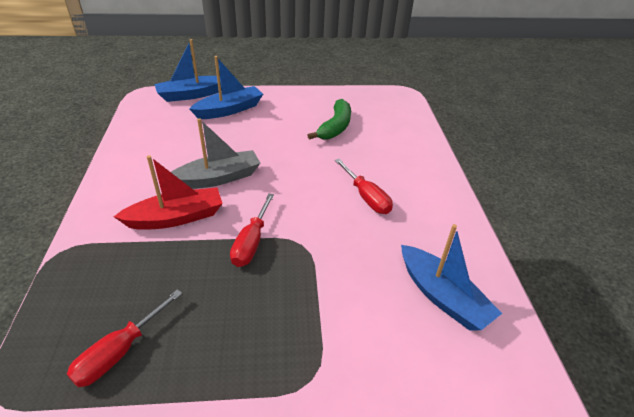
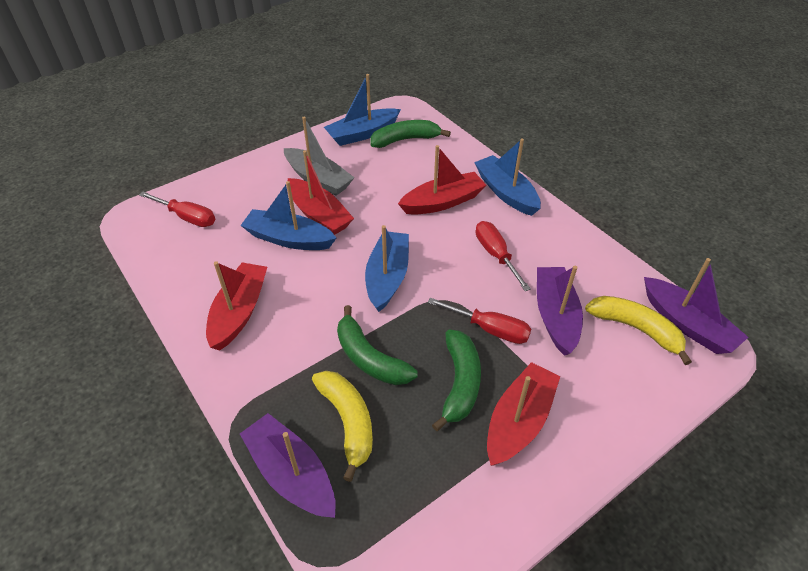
blue boat: [154,39,222,102] [189,56,263,119] [401,224,502,331] = 3 -> [240,181,336,250] [324,74,401,146] [365,225,409,312] [474,138,541,216] = 4
green banana: [307,99,351,140] = 1 -> [337,305,418,385] [371,120,451,148] [432,329,481,431] = 3
purple boat: none = 0 -> [240,413,336,518] [537,266,583,356] [644,258,749,354] = 3
red boat: [114,155,223,230] = 1 -> [206,261,267,351] [288,150,354,235] [398,145,486,215] [487,362,560,466] = 4
yellow banana: none = 0 -> [312,371,373,482] [585,296,692,365] = 2

